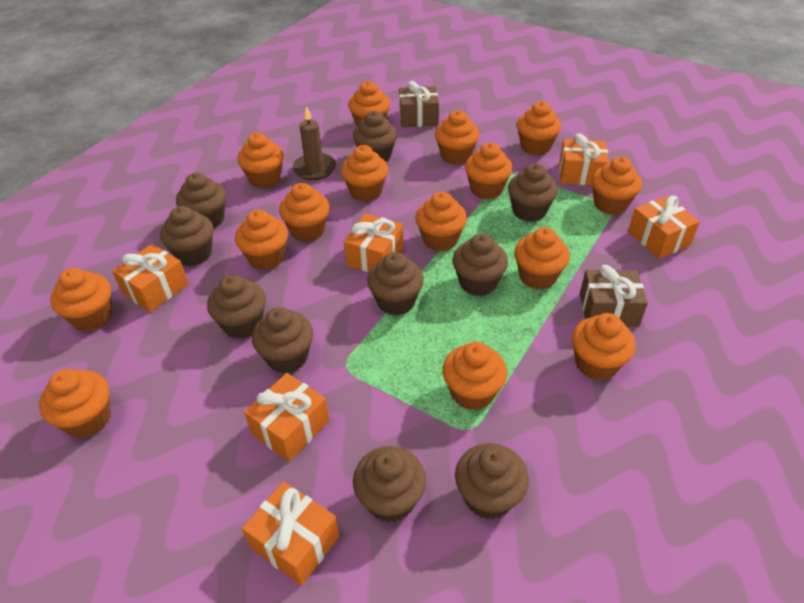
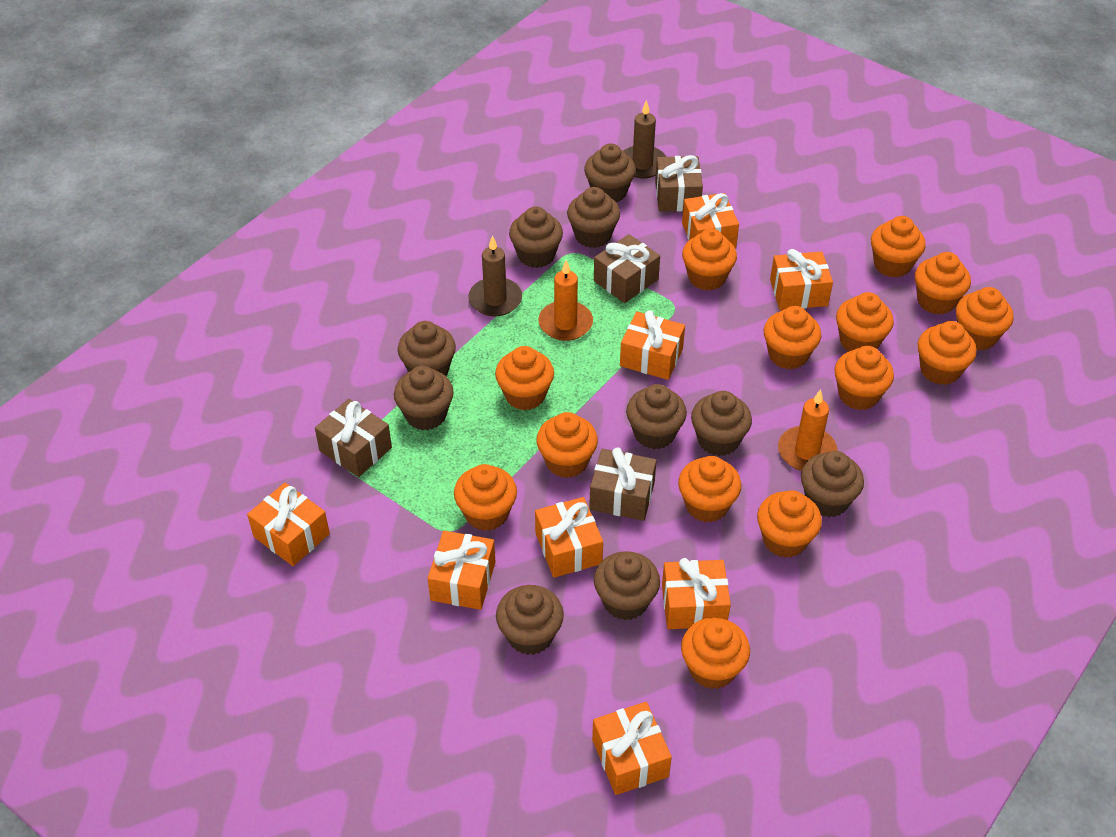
brown candle: [293,106,336,180] = 1 -> [468,235,522,316] [624,100,666,178] = 2
brown gift: [399,81,439,127] [580,265,648,327] = 2 -> [315,399,392,477] [589,447,657,521] [594,234,660,303] [655,155,703,212] = 4
orange candle: none = 0 -> [538,260,593,341] [778,389,838,471] = 2
orange cupcake: [39,369,111,438] [50,268,112,331] [235,210,288,270] [237,133,284,188] [279,183,330,242] [341,145,388,202] [349,81,390,126] [415,191,467,251] [435,110,480,165] [442,342,507,410] [465,143,513,199] [514,227,570,290] [517,102,561,155] [572,313,635,381] [591,157,642,215] = 15 -> [454,464,517,531] [495,346,554,410] [536,412,598,478] [678,456,741,523] [681,618,750,689] [682,229,737,291] [757,490,822,558] [764,306,821,370] [834,346,894,410] [836,292,894,352] [871,216,926,278] [915,252,971,315] [918,321,977,385] [956,287,1014,350] = 14
orange gift: [112,244,189,313] [242,481,339,586] [244,373,329,462] [344,213,403,272] [559,133,609,185] [628,196,700,259] = 6 -> [247,483,330,566] [428,531,495,610] [535,497,603,578] [592,702,672,795] [620,310,685,380] [662,558,731,629] [682,193,739,248] [770,249,833,310] = 8

